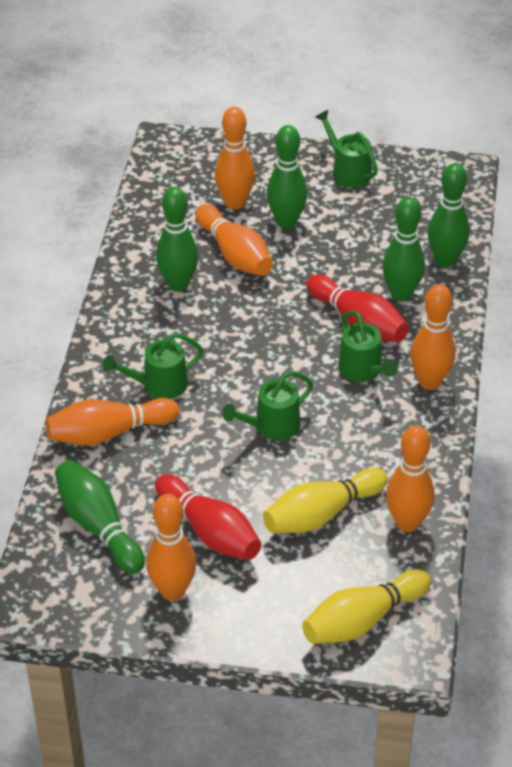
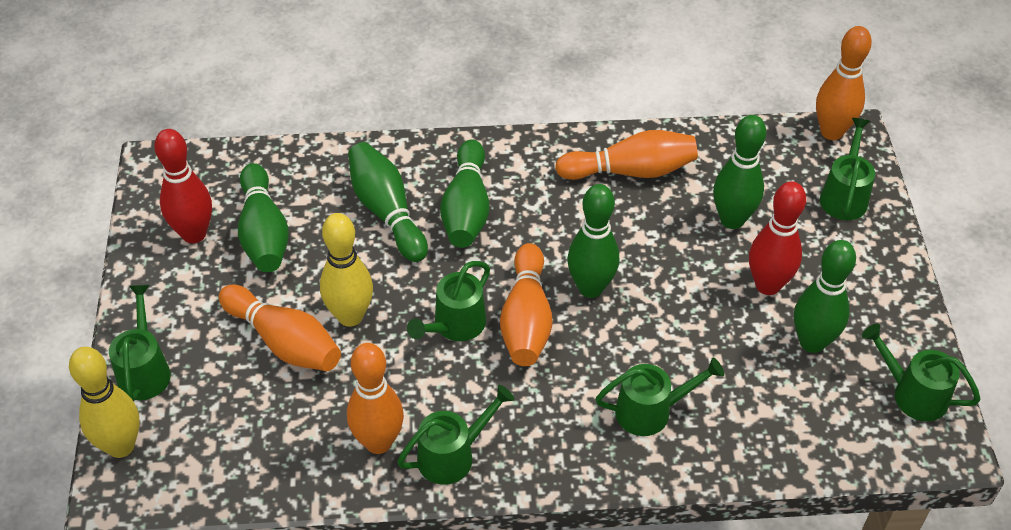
green bowling pin: [55,460,145,574] [156,187,199,291] [267,125,308,228] [382,197,425,302] [428,163,470,267] = 5 -> [238,163,289,272] [348,142,428,262] [440,139,489,248] [567,184,619,298] [713,115,766,229] [794,240,856,353] = 6
green watering can: [103,333,204,399] [222,371,313,440] [315,110,378,188] [338,310,398,382] = 4 -> [109,285,171,401] [397,385,514,485] [407,261,490,341] [596,357,724,436] [820,118,875,220] [862,324,981,421] = 6
orange bowling pin: [46,398,179,445] [146,494,196,601] [195,204,273,276] [215,106,255,210] [386,425,434,532] [410,284,455,390] = 6 -> [219,285,341,371] [347,343,404,454] [500,243,553,366] [555,130,698,180] [816,26,872,140] = 5

